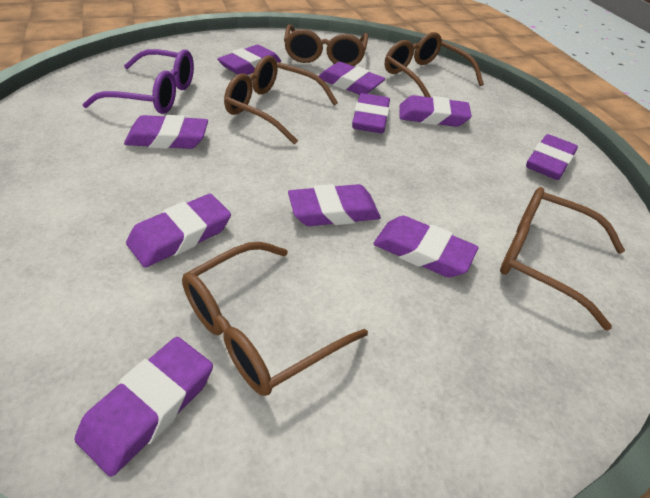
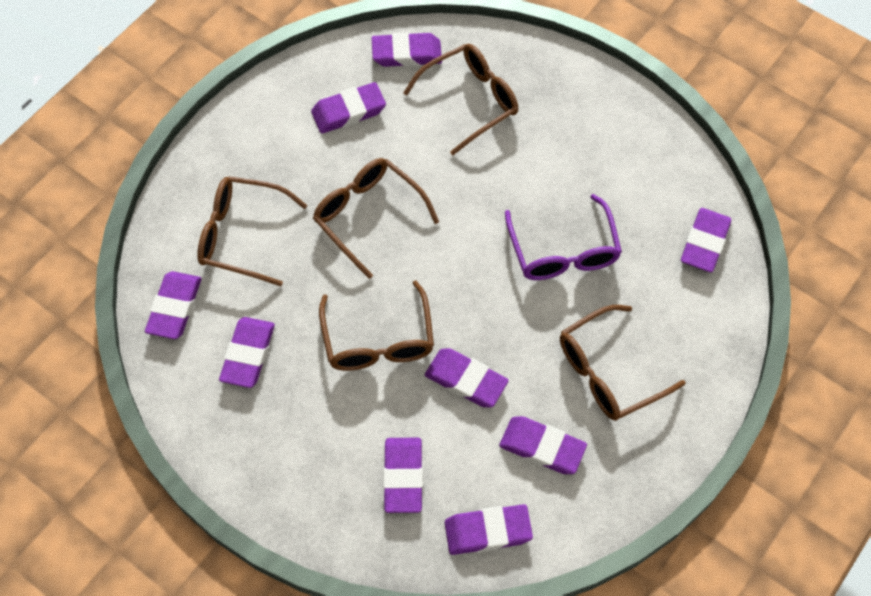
purple eraser: [74,337,213,477] [124,115,208,149] [126,194,231,267] [217,45,281,75] [288,184,381,226] [319,62,385,95] [352,93,390,134] [373,216,478,278] [399,95,472,127] [526,134,578,180] = 10 -> [145,271,202,339] [219,317,275,388] [311,82,386,134] [372,32,442,67] [383,438,423,513] [425,348,509,407] [445,504,533,555] [499,416,587,474] [681,208,731,272] = 9

